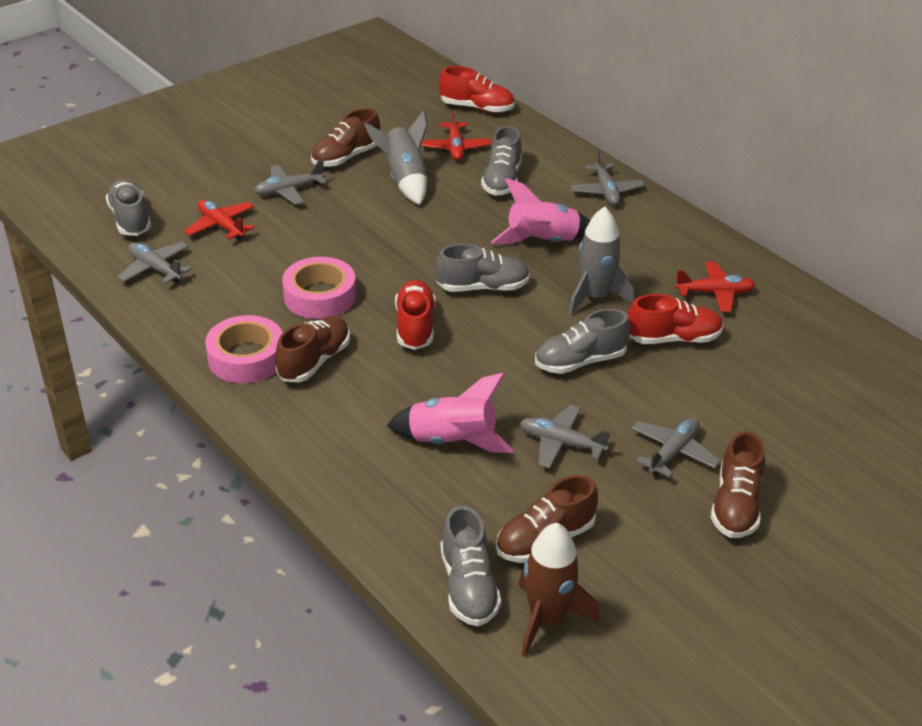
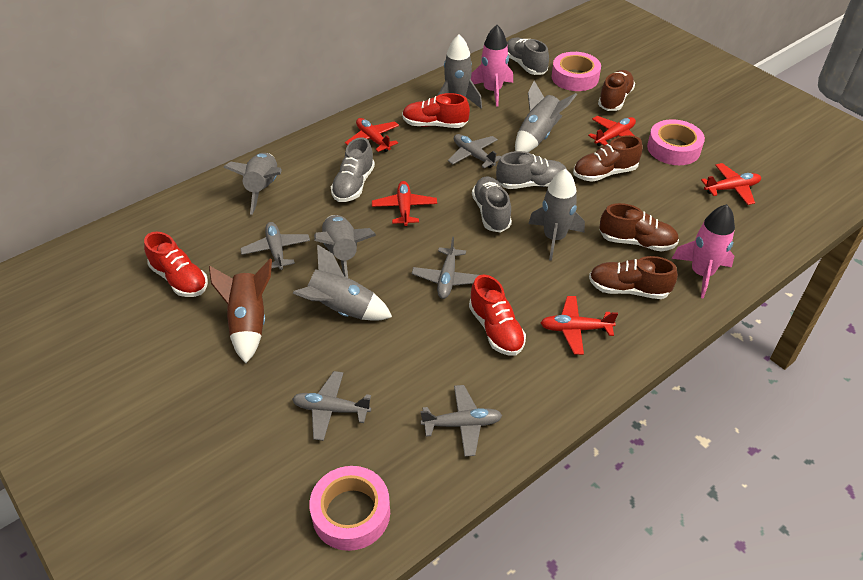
grey rocket: [364,110,428,205] [569,207,634,315] = 2 -> [223,153,282,215] [293,244,392,321] [314,215,376,278] [436,35,482,109] [515,81,577,152] [528,169,585,261] = 6
grey shoe: [106,179,151,236] [435,244,530,292] [440,506,501,626] [481,126,522,196] [535,309,631,374] = 5 -> [331,137,375,202] [472,177,512,233] [496,151,567,189] [507,38,549,75] = 4
pink tape: [205,315,283,383] [282,257,356,319] = 2 -> [309,466,390,551] [551,52,601,91] [647,119,705,165] = 3
red plane: [184,200,255,240] [421,108,492,161] [675,261,756,312] = 3 -> [345,118,399,152] [372,181,437,226] [541,296,618,355] [588,116,636,146] [701,163,761,205] = 5

